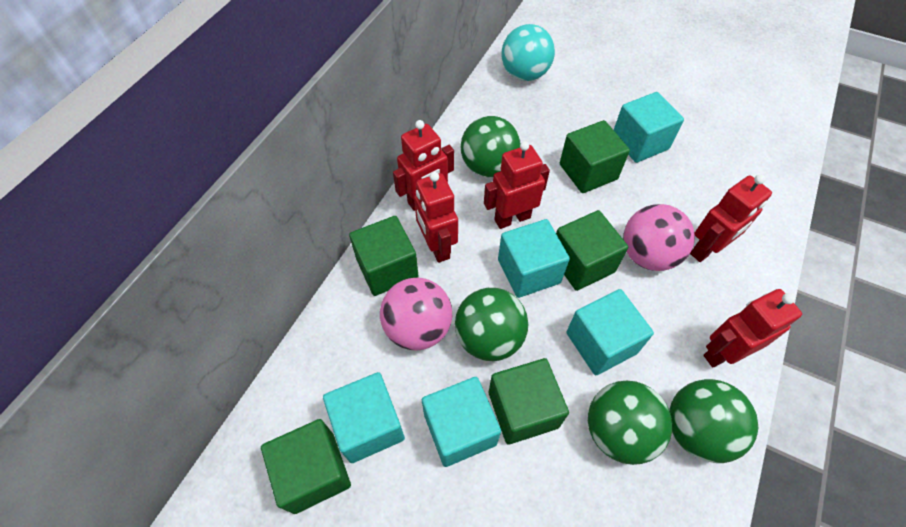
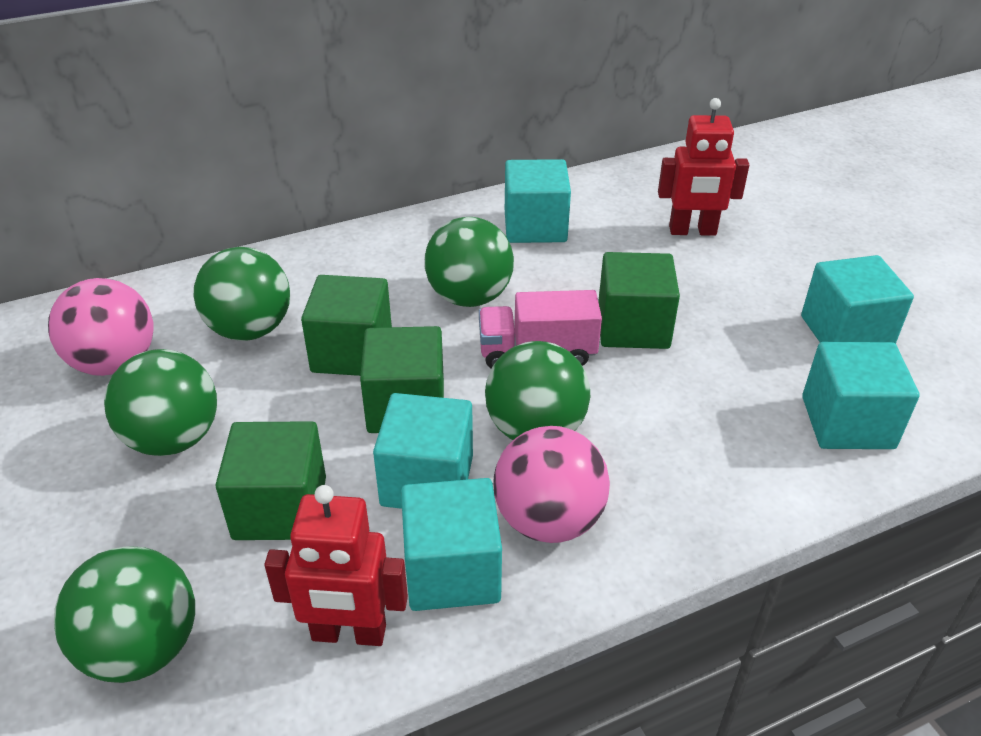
green ball: [455,288,528,361] [461,116,520,177] [588,380,672,465] [669,379,759,463] = 4 -> [54,546,195,683] [104,349,217,456] [193,247,290,341] [424,217,514,307] [485,341,590,440] = 5
green cube: [261,419,351,514] [349,216,419,296] [489,358,569,445] [556,210,628,291] [560,120,630,193] = 5 -> [215,421,326,540] [301,275,392,376] [360,326,444,433] [598,252,680,349] = 4
pink truck: none = 0 -> [479,290,602,369] = 1
red robot: [393,120,454,211] [414,172,458,263] [484,141,550,229] [690,174,772,262] [703,289,802,367] = 5 -> [264,485,408,646] [658,98,749,236] = 2
turquoise ball: [501,24,555,81] = 1 -> none = 0

